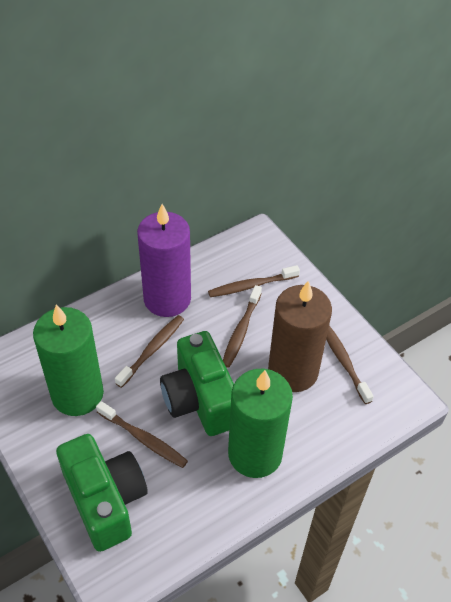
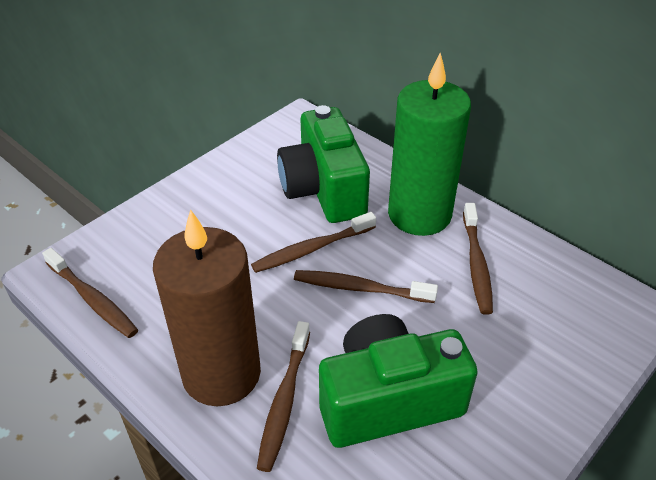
green candle: [33,304,104,416] [228,369,293,478] = 2 -> [388,52,471,236] = 1
purple candle: [137,204,191,317] = 1 -> none = 0

